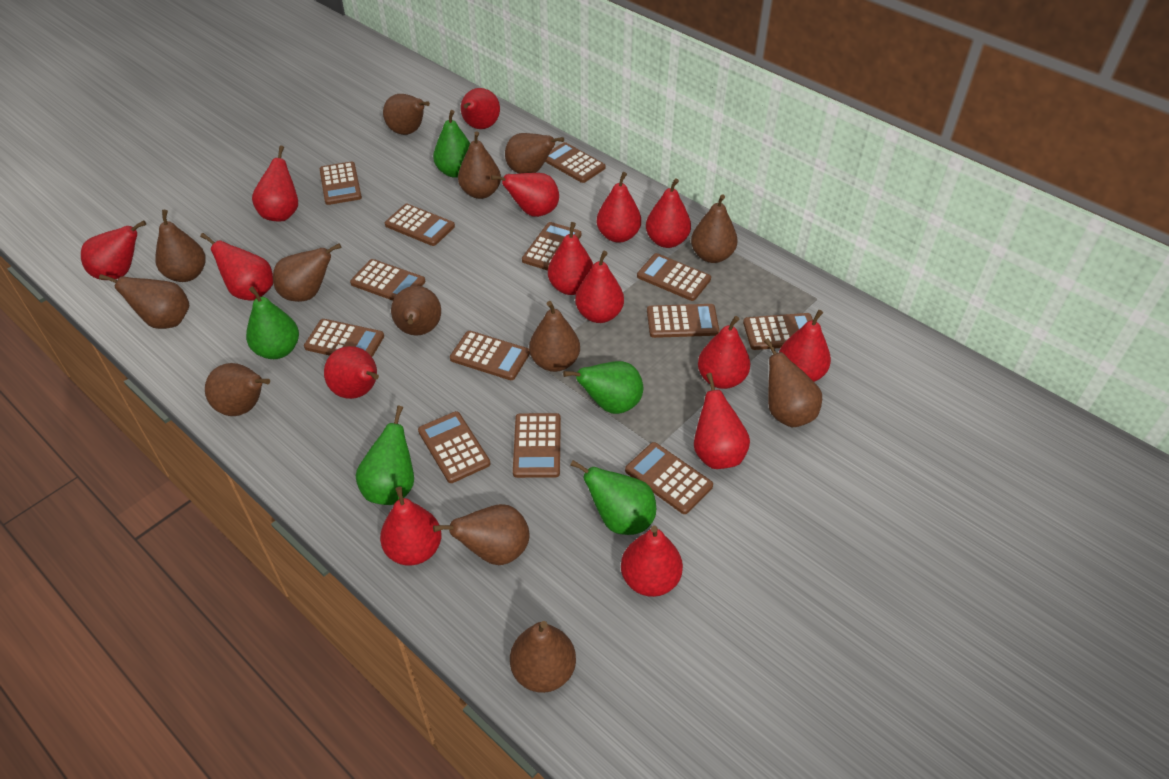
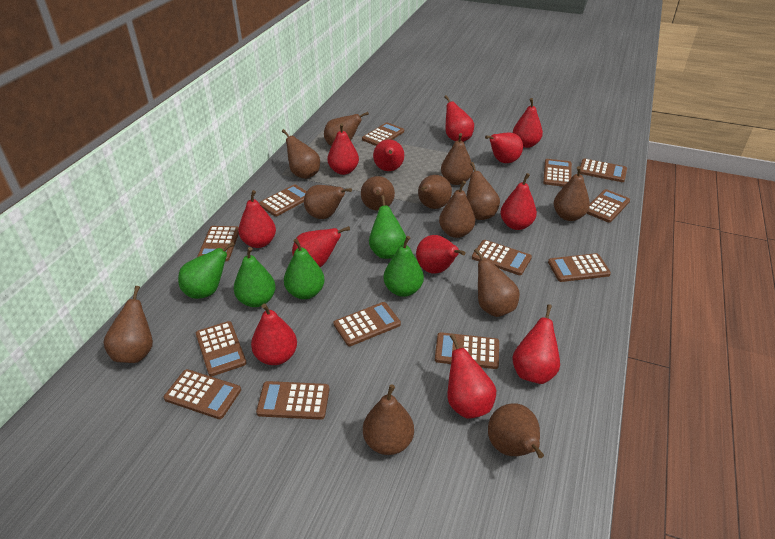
red pear: [81,220,146,280] [200,233,273,301] [252,146,298,222] [324,346,379,399] [380,487,441,565] [461,88,500,129] [491,173,559,217] [548,222,593,295] [575,251,624,323] [597,172,641,243] [621,526,683,597] [646,178,691,248] [694,373,750,469] [698,316,750,389] [779,310,831,382] = 15 -> [238,190,276,248] [251,304,297,365] [292,226,350,267] [327,123,359,175] [373,140,404,171] [416,235,465,274] [444,95,474,142] [448,334,496,418] [485,133,523,163] [500,173,537,230] [512,304,560,384] [513,98,543,148] = 12

